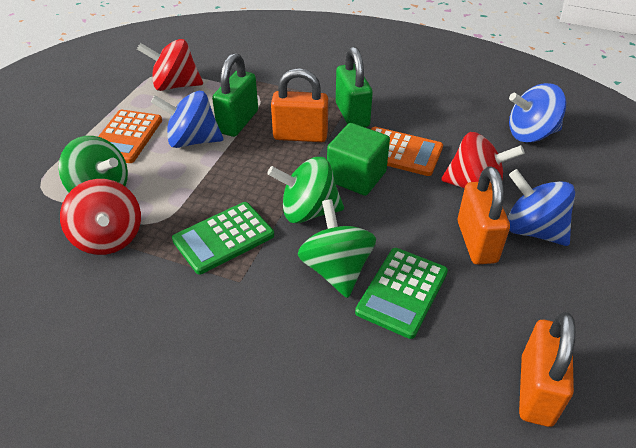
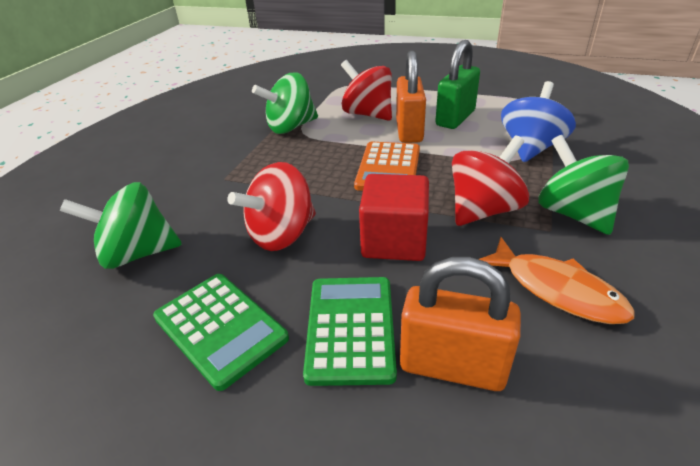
blue spinning top: [151,91,224,148] [508,169,575,246] [509,83,566,143] = 3 -> [501,81,576,162] = 1
green cube: [327,123,390,196] = 1 -> none = 0
green padlock: [212,53,258,137] [336,47,373,127] = 2 -> [436,40,480,129] = 1
orange calculator: [98,110,162,163] [371,127,443,176] = 2 -> [354,142,420,191] = 1
orange fish: none = 0 -> [479,237,635,324] = 1
orange padlock: [271,68,328,142] [458,166,510,265] [519,312,576,427] = 3 -> [396,51,426,143] [400,257,521,391] = 2
red cube: none = 0 -> [359,174,429,261] = 1

